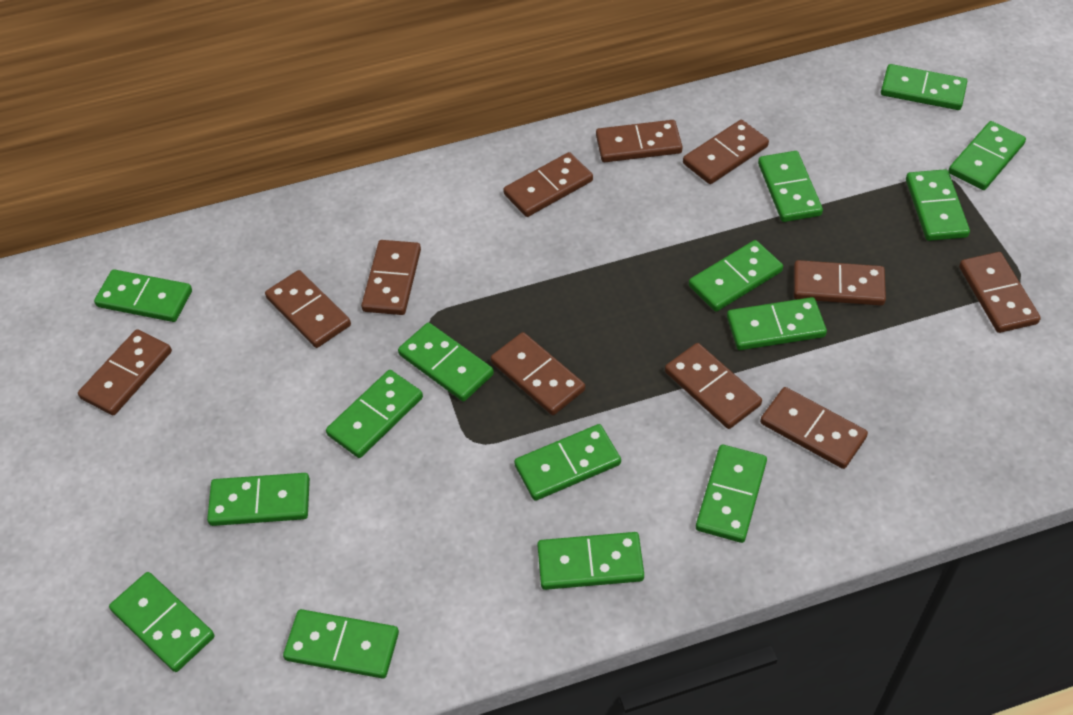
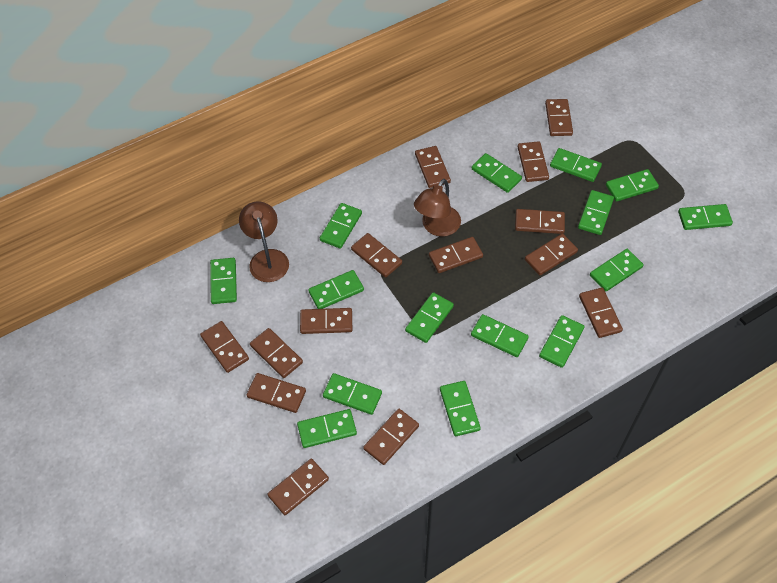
brown domino: [78,329,172,415] [265,270,351,348] [361,240,421,315] [491,332,585,415] [503,152,593,217] [596,120,682,162] [665,343,762,429] [683,120,769,184] [760,387,868,469] [794,260,886,306] [959,252,1041,333] = 11 -> [200,321,249,373] [247,373,306,413] [250,328,303,378] [268,459,329,515] [300,308,352,334] [351,233,402,278] [363,409,419,465] [415,146,451,188] [429,237,483,273] [515,209,565,234] [518,141,549,182] [525,234,578,275] [545,99,573,136] [579,288,623,338] = 14
brown lamp: none = 0 -> [239,201,289,282] [414,179,461,237] = 2

